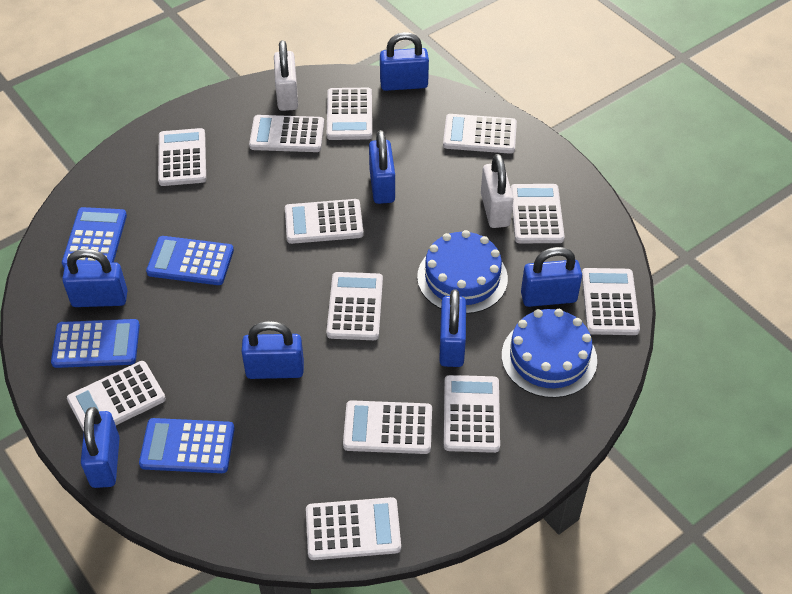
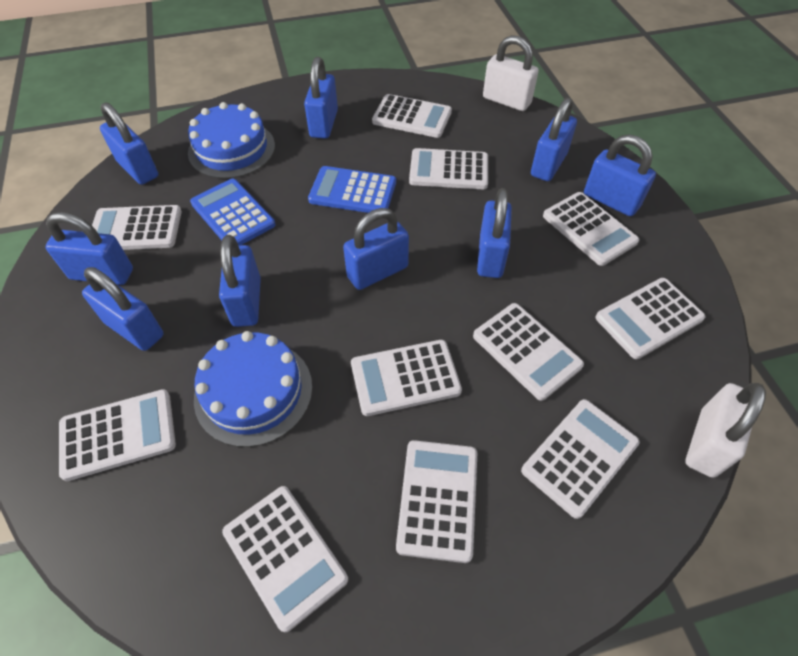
blue calculator: [51,319,140,368] [62,207,127,267] [139,418,235,473] [146,236,234,285] = 4 -> [190,179,276,246] [308,166,396,213] = 2
blue padlock: [62,249,127,307] [81,407,120,488] [242,321,304,379] [369,130,395,204] [380,32,429,91] [439,289,466,367] [521,247,582,307] = 7 -> [45,212,133,285] [82,267,164,351] [100,102,158,185] [219,235,261,327] [304,57,338,139] [343,208,409,290] [477,188,512,278] [531,97,577,181] [584,134,656,216] = 9
white calculator: [67,361,166,432] [158,128,206,186] [249,115,324,152] [285,199,364,244] [306,497,401,560] [326,272,383,340] [327,88,372,140] [343,400,432,454] [443,114,517,154] [444,375,500,453] [511,184,565,243] [582,268,640,335] = 12 -> [59,389,176,481] [92,205,182,250] [222,486,348,633] [351,340,462,416] [372,94,452,138] [396,440,477,563] [409,148,488,189] [473,303,584,401] [521,399,640,519] [543,192,639,266] [596,278,706,359] = 11

